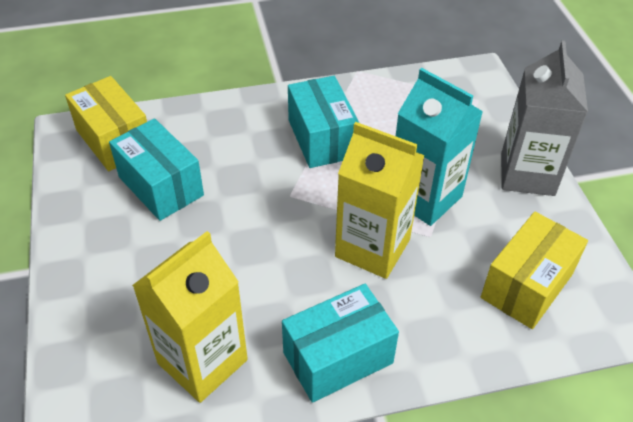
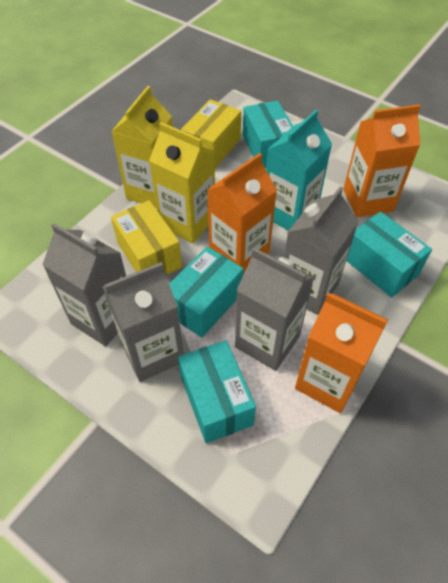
grey carton: [501,41,588,196] = 1 -> [42,223,126,346] [102,262,184,382] [235,248,314,371] [284,187,359,315] = 4
orange carton: none = 0 -> [207,153,277,275] [295,293,388,413] [343,104,421,217] = 3
turquoise box: [109,118,204,221] [282,284,399,403] [288,76,359,168] = 3 -> [169,246,244,338] [178,340,256,443] [243,100,293,168] [346,212,432,298] = 4

